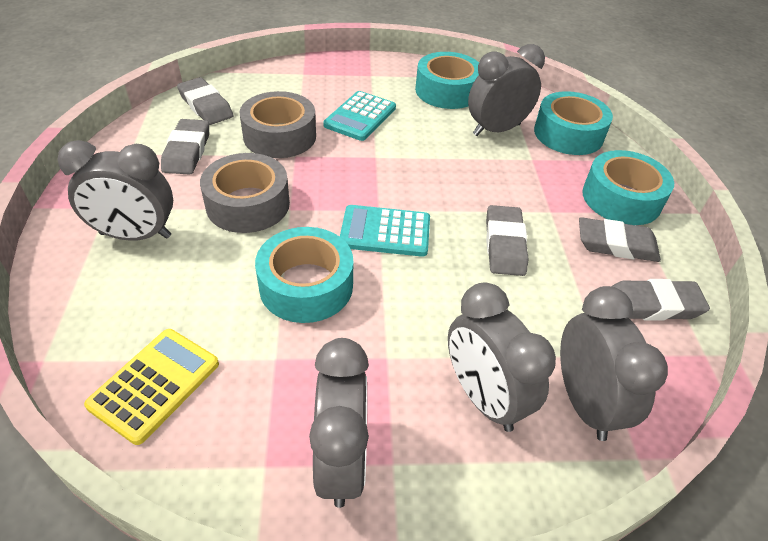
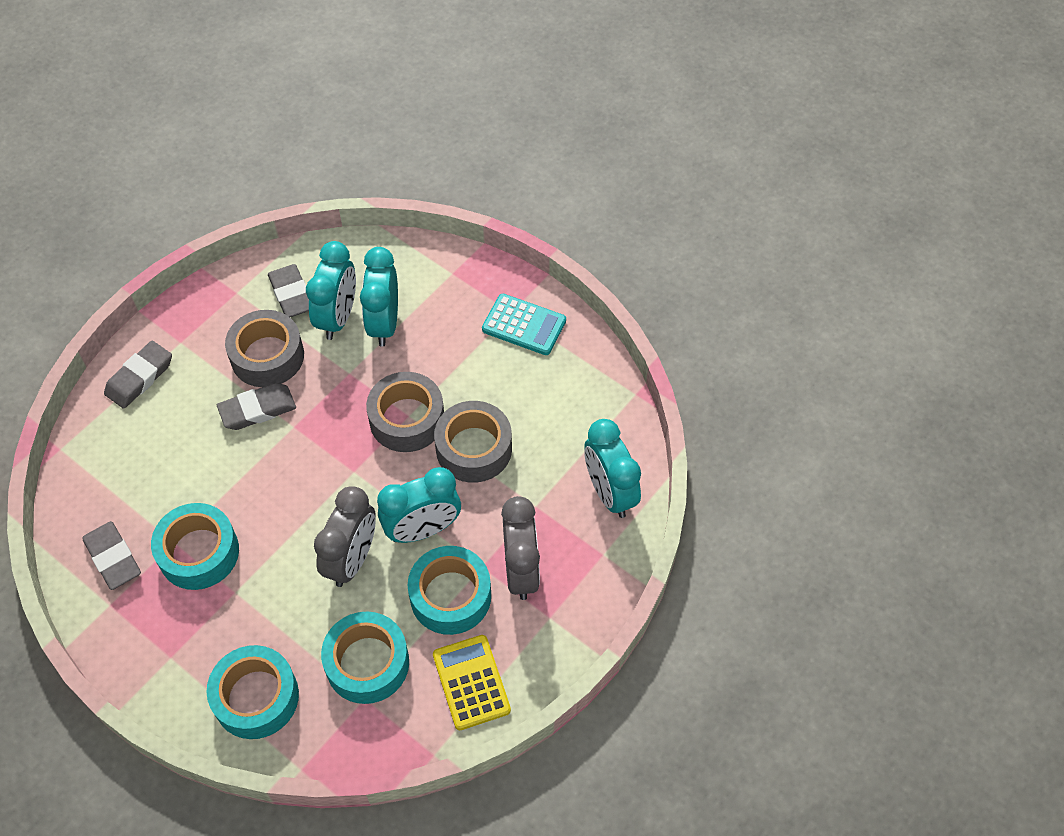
grey clock: [58,140,173,241] [309,338,369,508] [448,283,556,432] [468,44,545,136] [560,286,668,441] = 5 -> [314,486,376,587] [501,496,540,600] = 2
grey eraser: [161,119,209,175] [177,77,233,125] [486,205,529,276] [579,217,661,262] [611,279,710,321] = 5 -> [82,521,141,590] [104,341,172,409] [217,383,296,430] [268,264,309,317] = 4
grey tape: [200,153,290,233] [240,91,316,158] = 2 -> [225,310,304,387] [366,372,444,452] [434,401,512,483] = 3
turquoise calculator: [323,91,396,141] [340,205,430,257] = 2 -> [482,294,566,355] = 1
turquoise clock: none = 0 -> [306,241,356,340] [360,247,398,346] [377,467,461,543] [584,419,641,518] = 4

